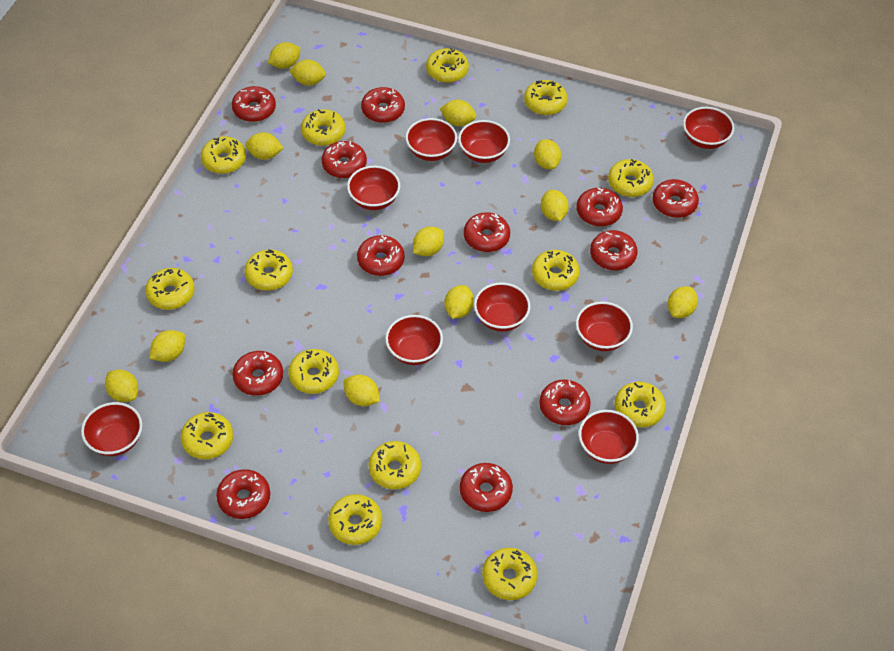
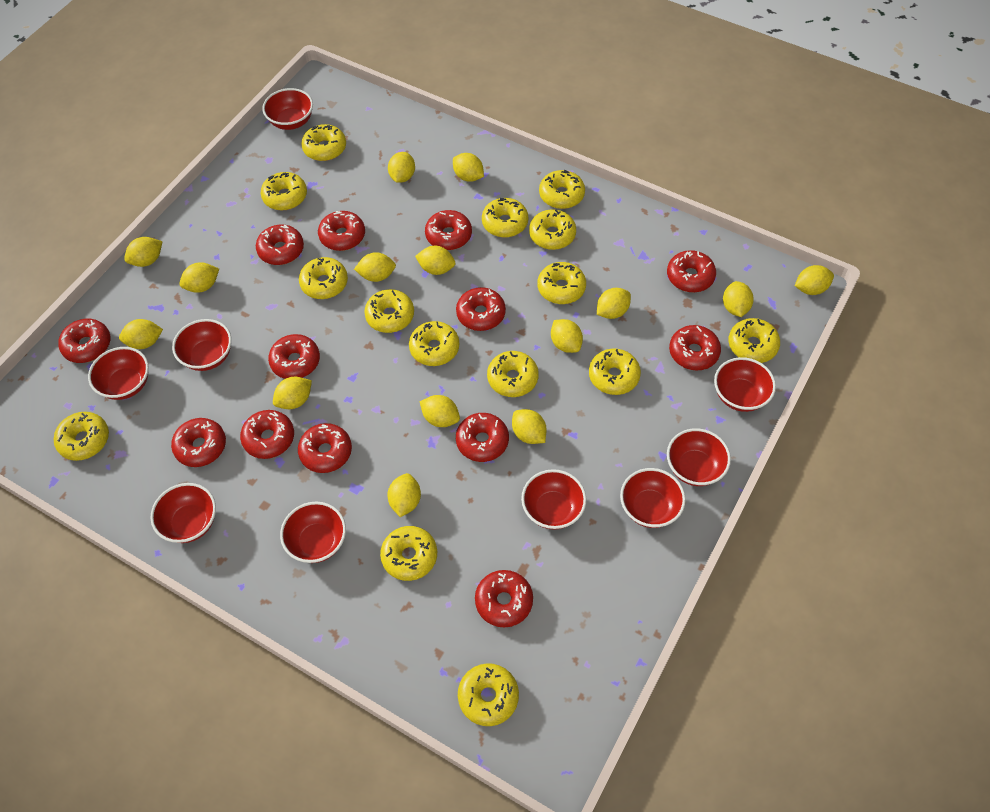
red donut: [216,469,270,519] [232,86,276,122] [232,351,283,396] [322,141,367,178] [357,235,404,276] [361,87,405,123] [460,463,513,512] [464,212,510,252] [539,379,591,425] [577,188,623,227] [590,230,638,271] [652,179,699,218] = 12 -> [58,319,111,363] [171,418,226,467] [240,410,294,459] [256,225,304,265] [268,334,320,379] [298,423,352,473] [318,211,365,251] [425,210,472,250] [456,287,506,331] [456,413,509,462] [475,570,533,628] [667,250,716,292] [669,325,721,370] = 13
yellow donut: [145,268,195,310] [181,412,233,459] [201,136,246,174] [245,249,293,291] [288,349,339,394] [301,109,346,146] [328,494,382,545] [369,441,421,489] [426,48,469,83] [482,548,537,600] [524,80,568,115] [532,250,580,291] [608,159,654,197] [615,382,666,428] = 14 -> [54,412,109,461] [261,172,307,210] [299,257,348,299] [301,124,346,161] [364,289,414,333] [380,526,437,581] [409,321,459,366] [458,663,519,726] [482,198,528,237] [487,351,539,397] [529,209,576,250] [538,262,586,304] [539,170,585,209] [589,349,641,395] [728,318,780,363] = 15
yellow lemon: [105,370,138,402] [150,330,185,362] [245,132,283,160] [268,42,301,69] [289,59,326,86] [344,375,380,406] [413,227,444,256] [440,100,476,126] [445,285,474,319] [534,139,561,169] [541,190,569,221] [668,286,698,318] = 12 -> [119,319,163,349] [124,237,163,267] [179,262,219,293] [273,377,312,409] [354,252,396,282] [387,473,421,517] [388,152,415,183] [415,246,455,275] [420,395,460,427] [453,153,484,182] [512,409,547,444] [551,319,583,353] [597,288,631,319] [723,281,754,317] [795,265,834,295] = 15

